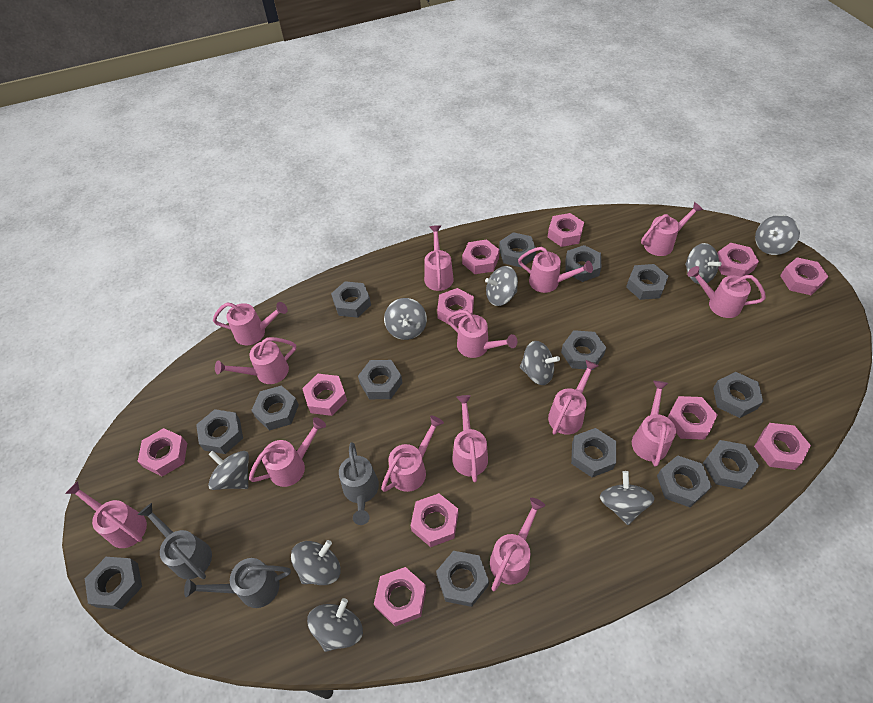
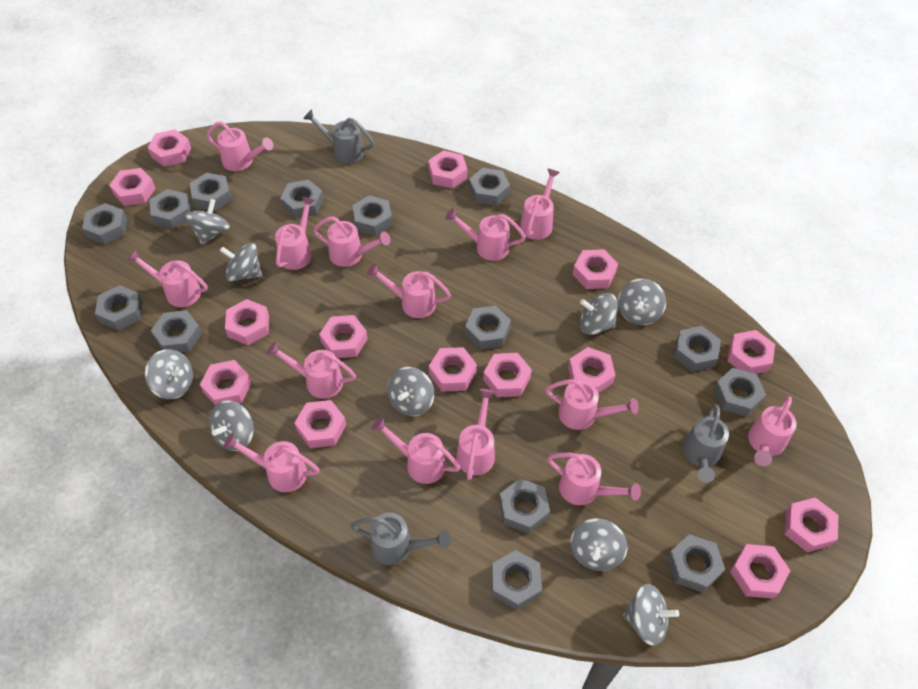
pink nut: [137,428,187,476] [302,374,347,416] [374,567,426,627] [411,493,458,547] [437,288,474,326] [462,239,499,274] [548,213,584,247] [667,396,717,440] [717,243,759,277] [754,423,811,470] [780,257,829,295] = 11 -> [109,168,156,206] [148,130,191,167] [200,360,252,406] [225,299,269,345] [295,400,346,448] [319,315,367,358] [428,150,467,188] [429,347,477,392] [483,353,532,397] [568,347,615,393] [572,249,618,289] [727,330,775,374] [730,544,791,599] [785,497,838,552] = 14

